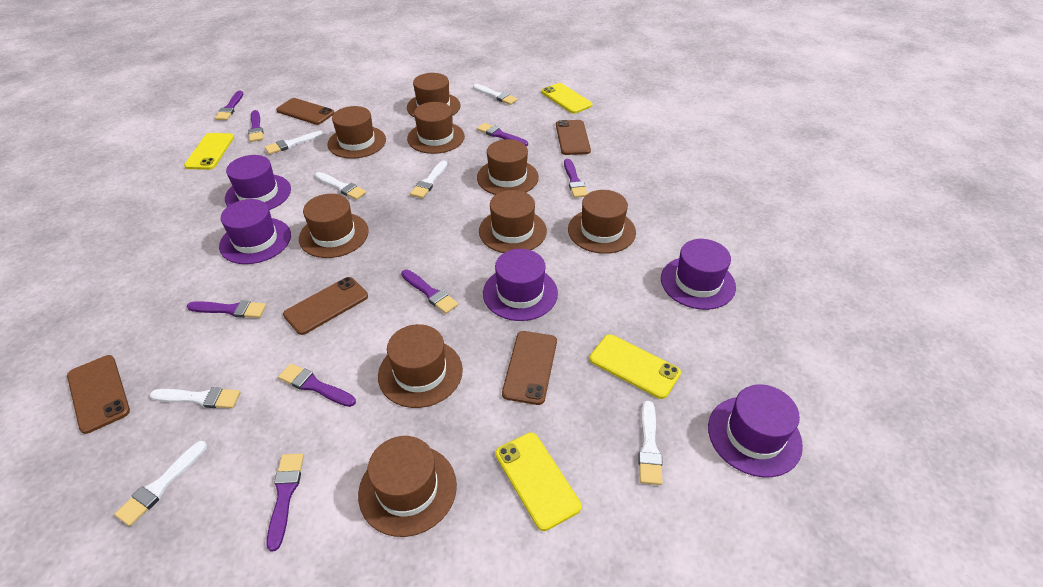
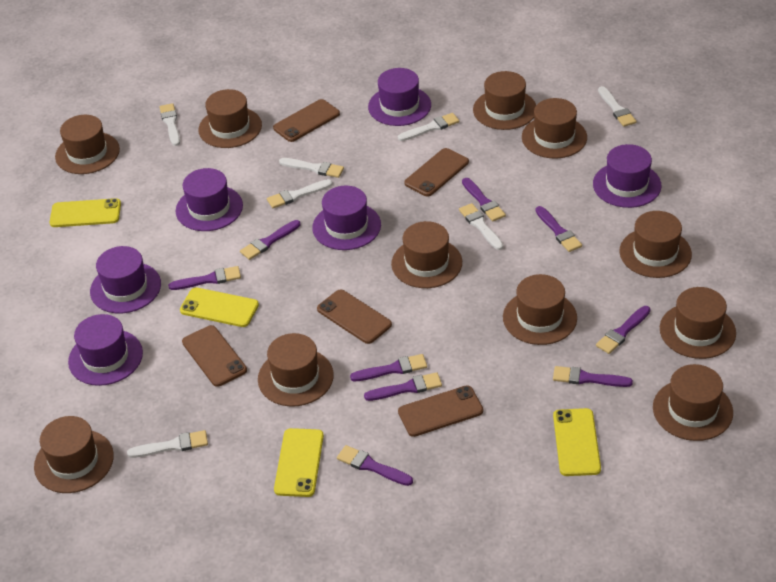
brown hat: [299,194,369,258] [327,106,386,159] [358,436,457,537] [378,324,463,408] [407,73,461,118] [407,102,465,154] [477,139,539,195] [479,190,547,253] [568,190,636,254] = 9 -> [34,416,114,493] [55,115,120,174] [198,89,262,148] [258,333,334,407] [391,221,462,288] [473,71,536,130] [503,274,577,345] [522,98,587,159] [619,211,692,278] [653,364,733,441] [660,287,736,359] = 11
purple brush: [187,300,266,318] [215,91,243,120] [248,110,263,142] [266,453,304,551] [278,364,356,407] [401,269,458,314] [477,123,528,146] [564,159,588,198] = 8 -> [168,266,241,290] [240,220,300,260] [337,445,413,486] [350,354,427,381] [364,372,442,401] [462,178,506,221] [535,206,582,252] [553,366,633,387] [596,306,651,354] = 9
purple hat: [219,199,291,264] [225,155,291,210] [483,249,558,321] [661,239,736,310] [708,384,803,477] = 5 -> [68,314,143,386] [90,246,161,313] [176,168,243,231] [312,186,381,250] [368,68,431,126] [593,144,661,208] = 6

